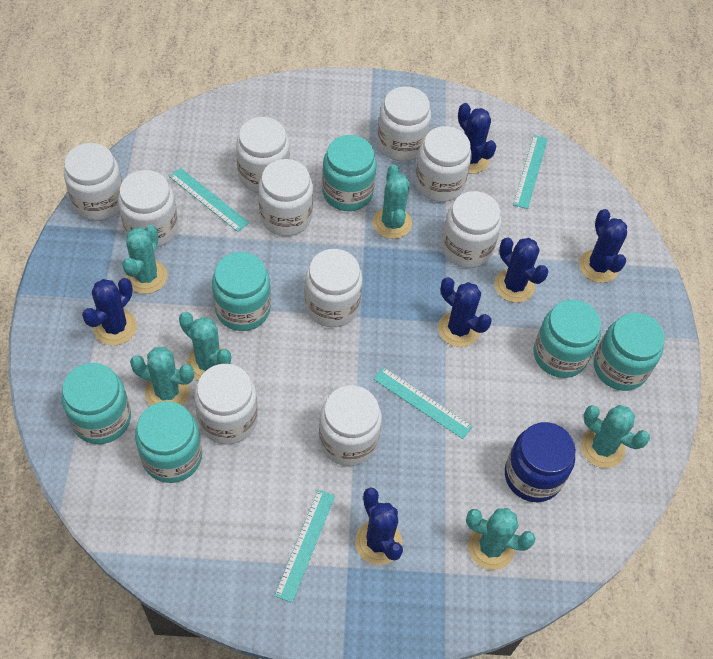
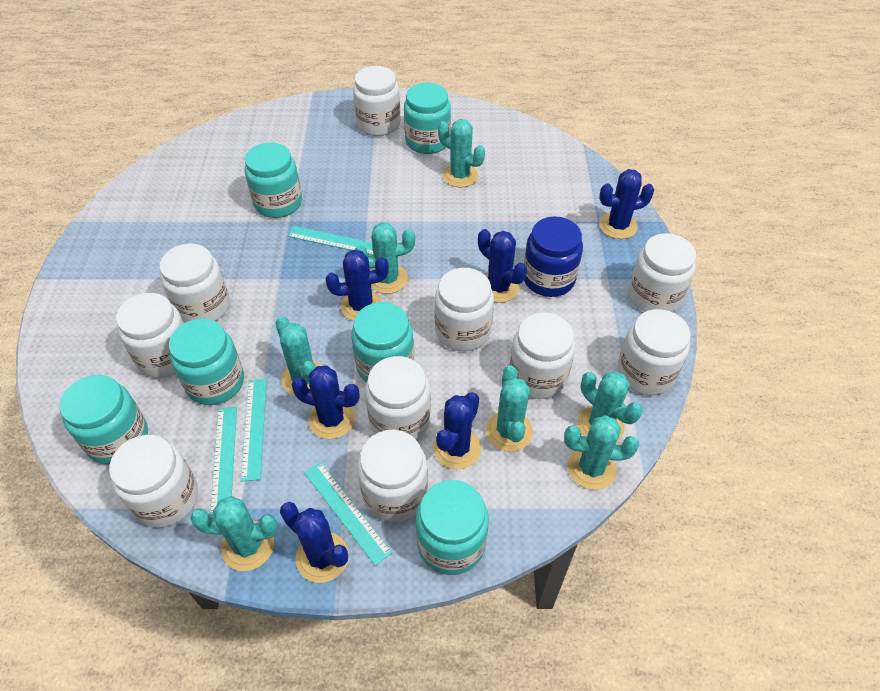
turquoise cactus: [122,225,167,294] [130,347,194,406] [179,312,231,381] [373,164,412,239] [466,508,536,570] [581,405,650,468] = 6 -> [191,496,278,571] [275,316,322,395] [355,222,415,294] [438,119,485,187] [486,365,533,452] [564,415,639,490] [577,371,643,441] = 7

